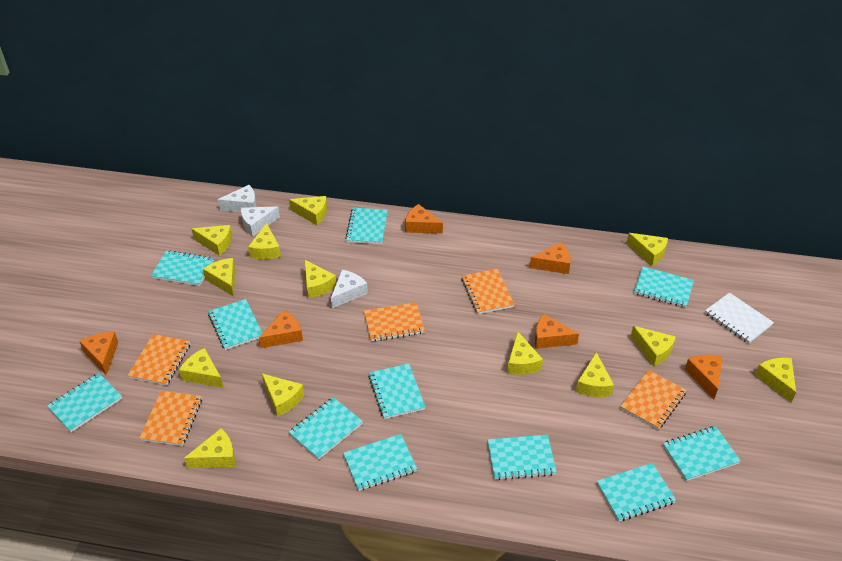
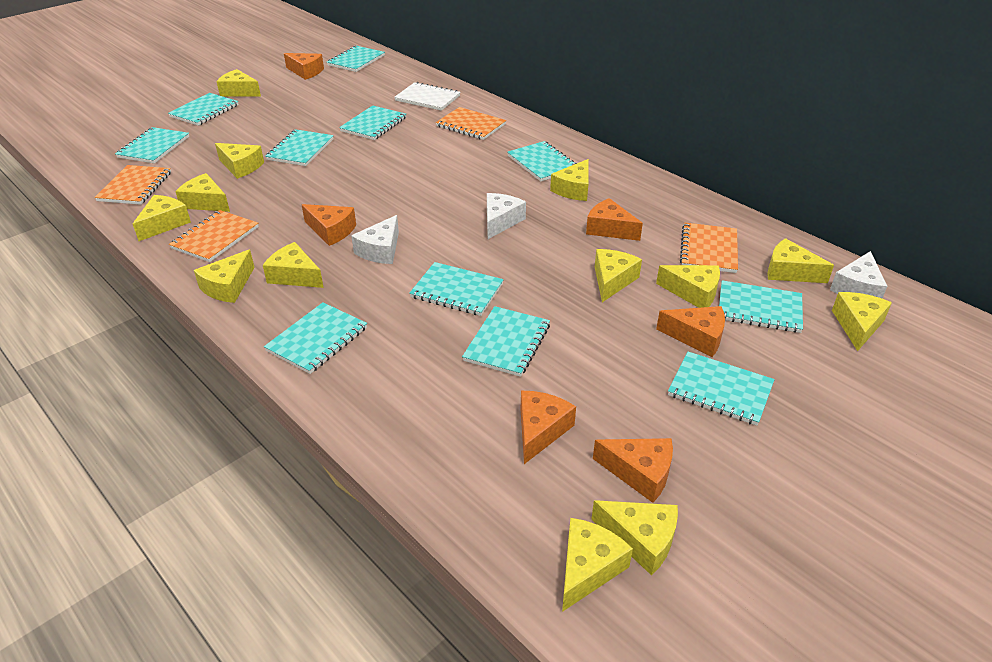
orange notebook: [128,334,190,386] [139,391,202,446] [364,302,425,342] [461,269,515,314] [620,370,687,430] = 5 -> [94,165,171,205] [169,210,259,262] [436,107,506,140] [680,223,738,273] = 4

